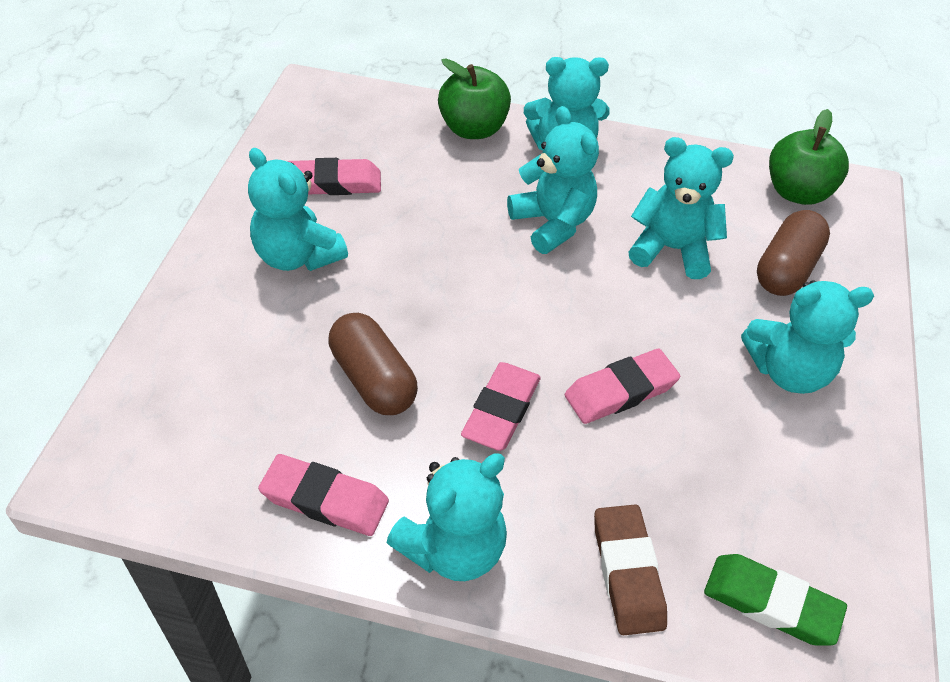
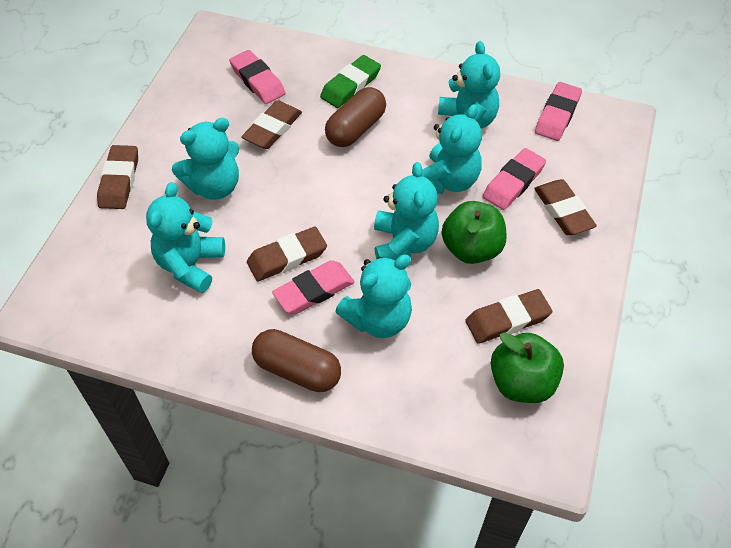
brown eraser: [594,504,667,635] = 1 -> [97,145,138,209] [241,100,302,149] [247,227,327,281] [465,289,553,344] [534,179,597,235] = 5

